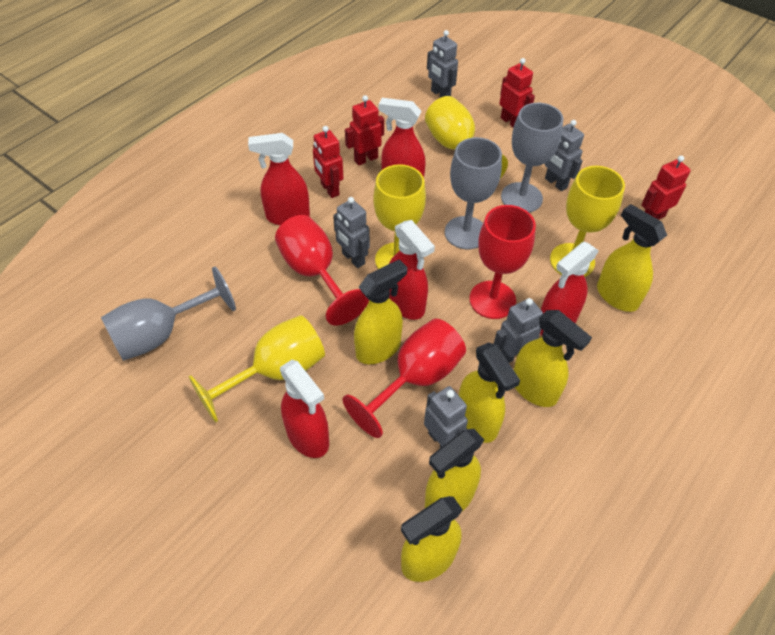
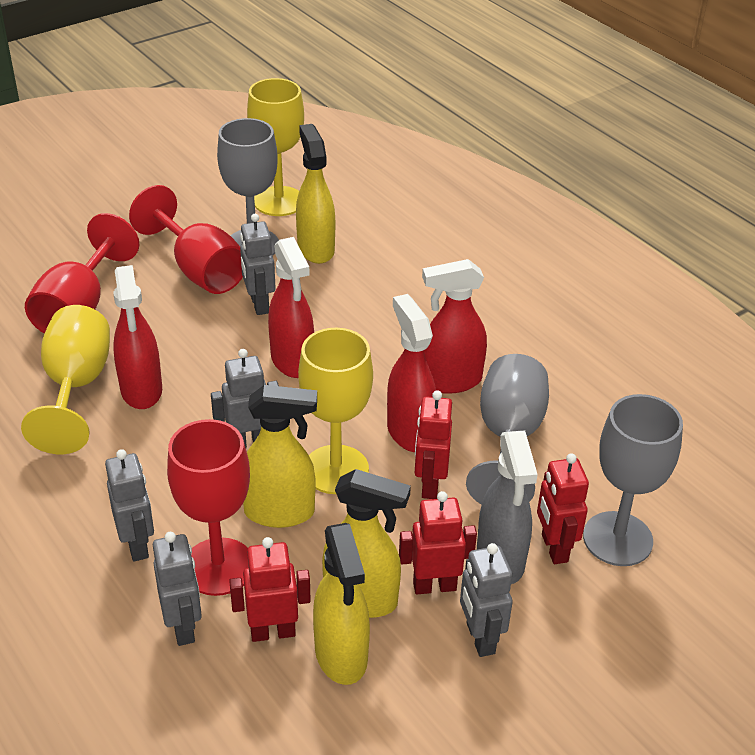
grey spray bottle: none = 0 -> [477,431,538,584] = 1
red spray bottle: [248,133,310,226] [280,360,329,458] [379,98,426,177] [389,220,435,320] [540,242,599,335] = 5 -> [113,265,162,409] [268,237,314,378] [387,294,436,452] [422,259,487,394] = 4
yellow goblet: [189,315,325,423] [373,164,426,269] [425,96,508,178] [550,166,625,277] = 4 -> [21,305,110,454] [247,78,304,216] [298,328,373,494] = 3
yellow spray bottle: [354,259,407,364] [401,496,463,582] [425,429,484,511] [459,342,520,443] [514,310,592,407] [597,204,667,312] = 6 -> [243,385,317,528] [296,124,335,264] [313,523,370,685] [322,469,411,618] = 4

